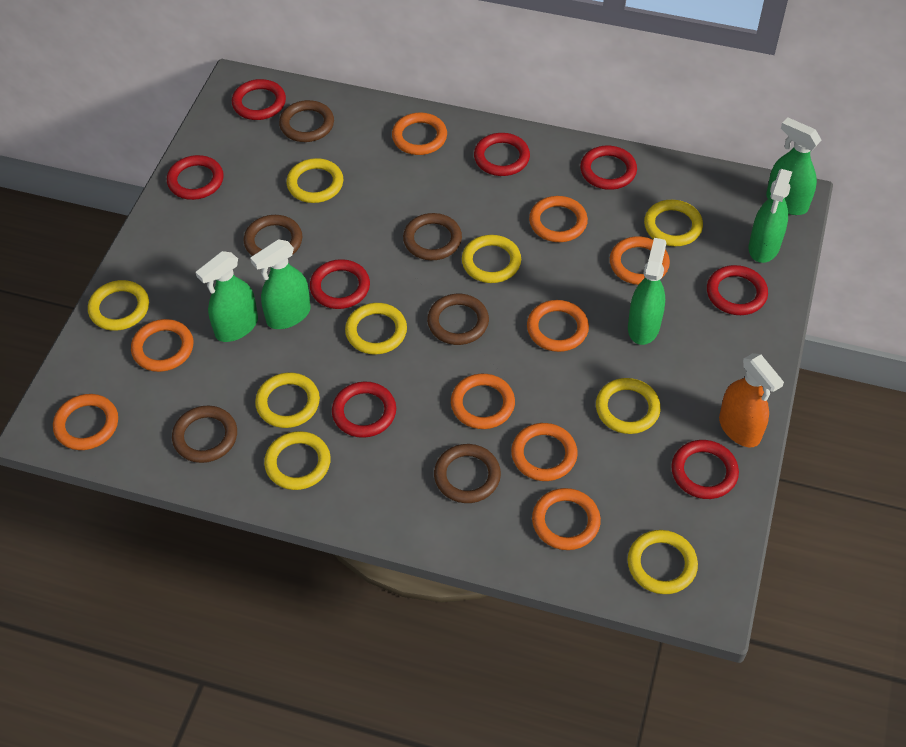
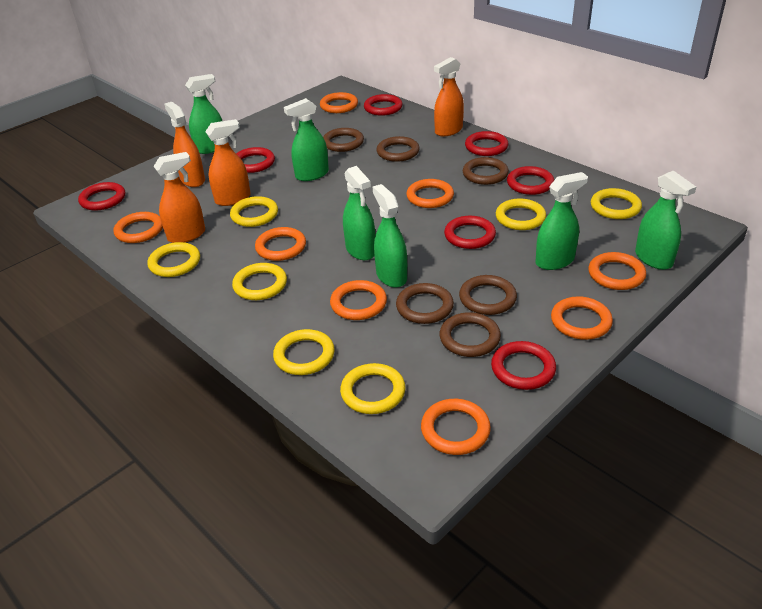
green spray bottle: [196,251,258,342] [250,239,311,329] [628,238,666,345] [749,169,792,263] [766,118,822,215] = 5 -> [185,74,222,154] [284,98,329,181] [343,166,375,260] [373,184,407,288] [535,172,588,270] [635,170,696,270] = 6
orange ring: [53,394,118,450] [131,319,193,372] [392,113,447,155] [451,374,515,429] [511,423,578,481] [527,300,589,352] [529,196,588,242] [532,488,601,550] [610,236,670,285] = 9 -> [113,212,163,243] [255,227,306,261] [320,92,358,113] [330,280,387,320] [406,179,454,208] [421,399,491,455] [551,296,613,340] [588,252,646,290] = 8
orange spray bottle: [719,353,784,447] = 1 -> [153,152,205,243] [164,102,205,187] [205,119,251,206] [434,57,464,136] = 4
red ring: [167,155,224,200] [232,79,286,120] [310,259,370,309] [332,381,396,438] [474,133,530,176] [580,146,637,190] [671,440,739,499] [707,265,768,315] = 8 -> [78,182,125,211] [236,147,275,173] [364,94,403,116] [444,216,496,249] [465,131,509,156] [491,341,556,390] [507,166,554,195] = 7
yellow ring: [88,280,149,331] [255,373,320,428] [264,431,331,490] [287,158,343,203] [345,303,407,355] [462,235,521,283] [596,378,661,434] [628,530,698,594] [644,200,703,246] = 9 -> [148,242,200,277] [230,196,278,227] [232,263,287,300] [273,329,335,375] [340,363,405,414] [496,199,546,230] [591,188,642,219] = 7

